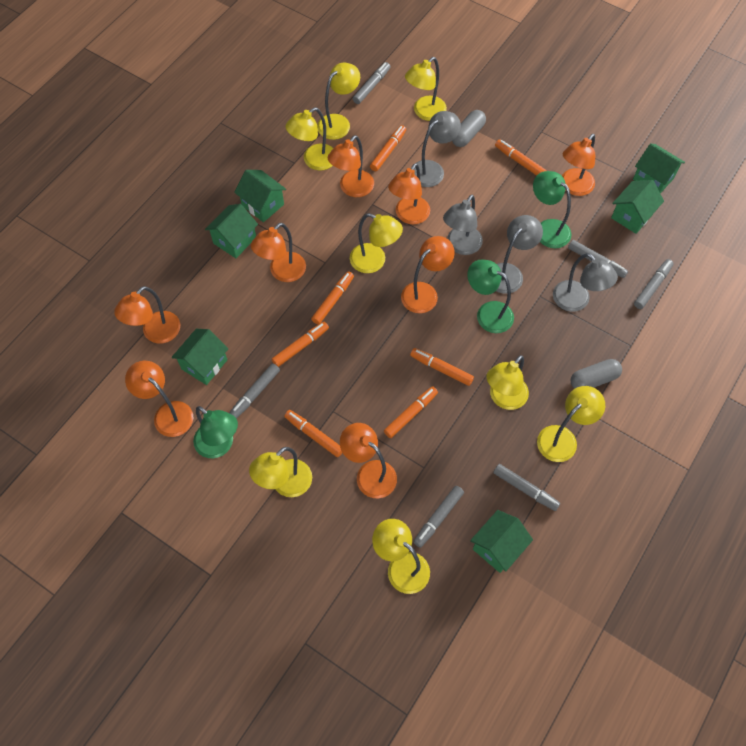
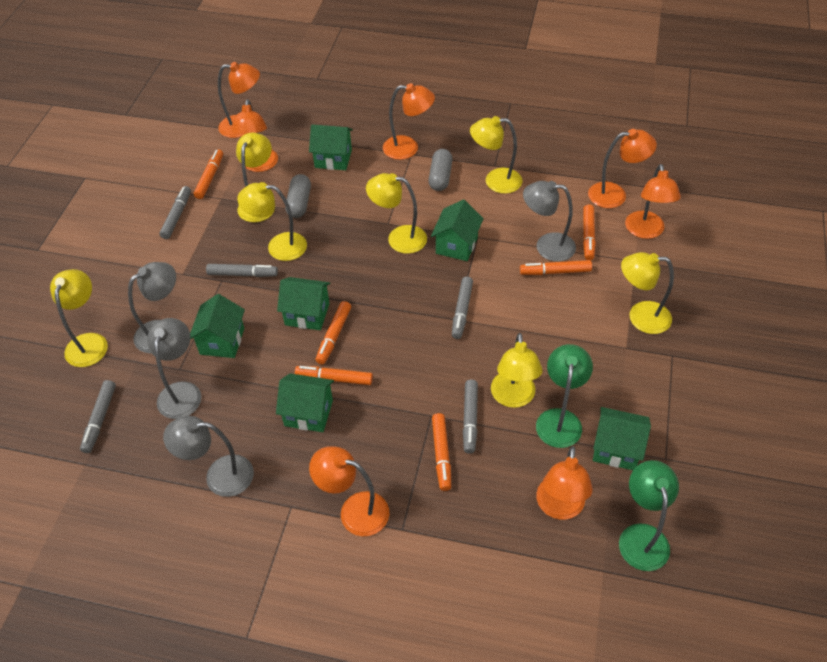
green lamp: [193,406,238,458] [467,259,514,333] [533,171,571,248] = 3 -> [536,344,593,448] [619,460,679,571] = 2
grey marker: [229,364,280,419] [353,62,390,104] [413,486,464,548] [493,464,560,511] [568,240,628,278] [634,259,674,309] = 6 -> [80,380,116,453] [159,186,191,239] [206,264,278,277] [452,277,473,339] [463,380,478,454] = 5
orange lamp: [114,286,180,344] [125,361,193,437] [251,223,306,282] [328,135,374,197] [340,423,397,498] [388,163,430,224] [401,236,455,313] [562,134,595,196] = 8 -> [218,62,260,138] [231,99,278,172] [309,446,389,536] [383,83,435,160] [536,446,593,520] [588,129,657,208] [625,164,681,239] = 7
orange marker: [272,322,329,367] [284,410,342,457] [311,271,354,325] [370,125,406,171] [384,386,438,438] [410,348,474,386] [495,139,546,176] = 7 -> [194,149,223,199] [295,366,373,385] [315,301,351,365] [432,413,451,491] [520,260,592,275] [583,204,596,260] = 6
yellow lamp: [249,447,312,497] [285,107,333,170] [317,63,360,140] [350,213,403,273] [372,519,430,594] [405,57,447,121] [486,355,529,410] [537,386,605,462] = 8 -> [50,269,108,367] [236,133,274,222] [237,182,307,261] [366,173,427,254] [470,116,522,194] [491,333,543,408] [621,252,674,334] = 7

